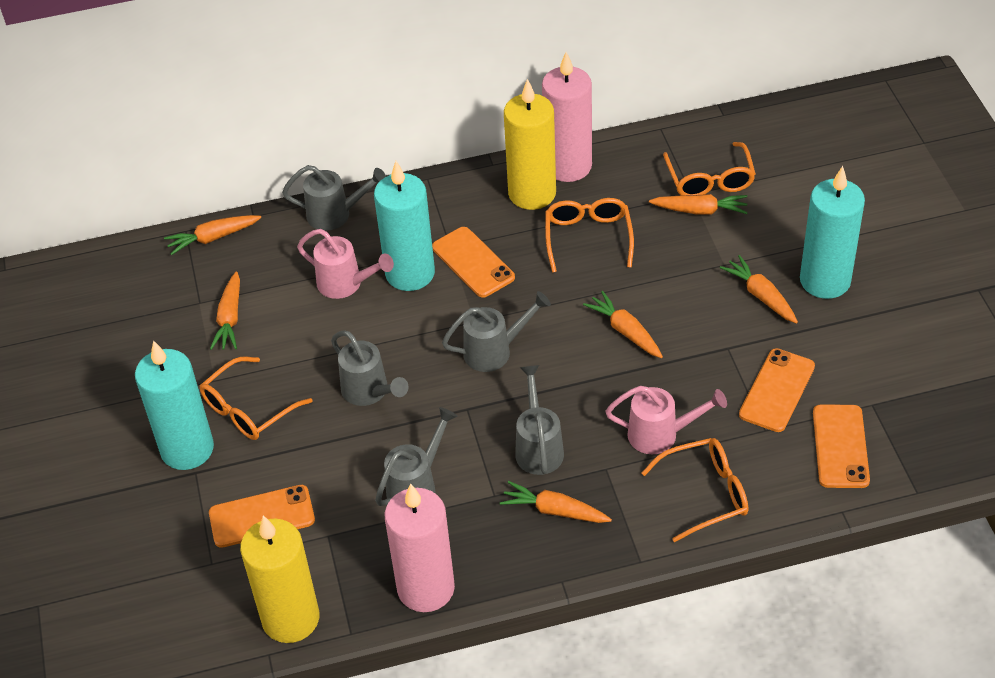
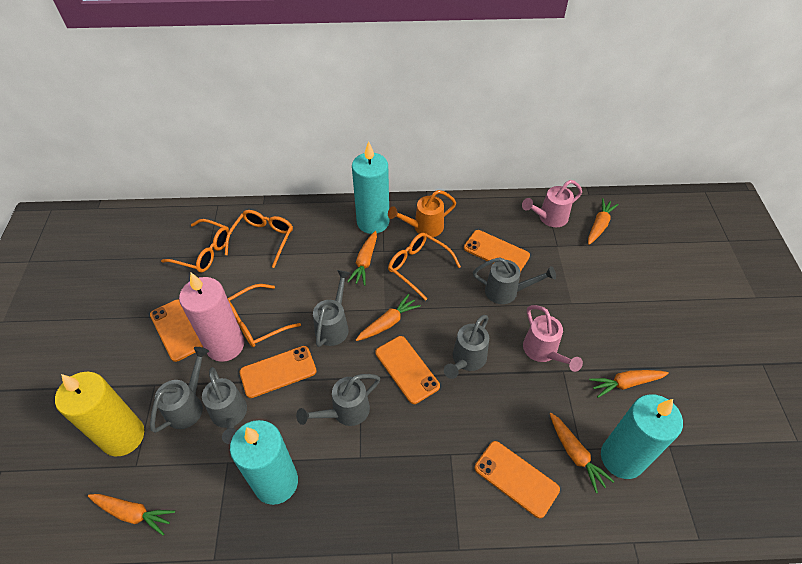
grey watering can: [282,165,386,231] [331,330,409,406] [375,407,457,506] [442,291,551,372] [515,365,564,475] = 5 -> [150,347,209,433] [202,367,247,444] [296,374,380,426] [313,270,350,347] [444,315,489,379] [473,257,556,304] = 6
orange phone: [209,485,315,548] [432,227,515,298] [739,348,815,432] [813,404,870,488] = 4 -> [150,299,204,362] [239,346,317,398] [375,336,440,404] [464,230,530,272] [475,441,560,518] = 5
orange watering can: none = 0 -> [388,190,456,237] = 1
pink candle: [385,484,455,612] [542,52,592,182] = 2 -> [179,273,244,362] = 1
yellow candle: [240,515,319,643] [504,79,556,210] = 2 -> [55,372,144,457] = 1

